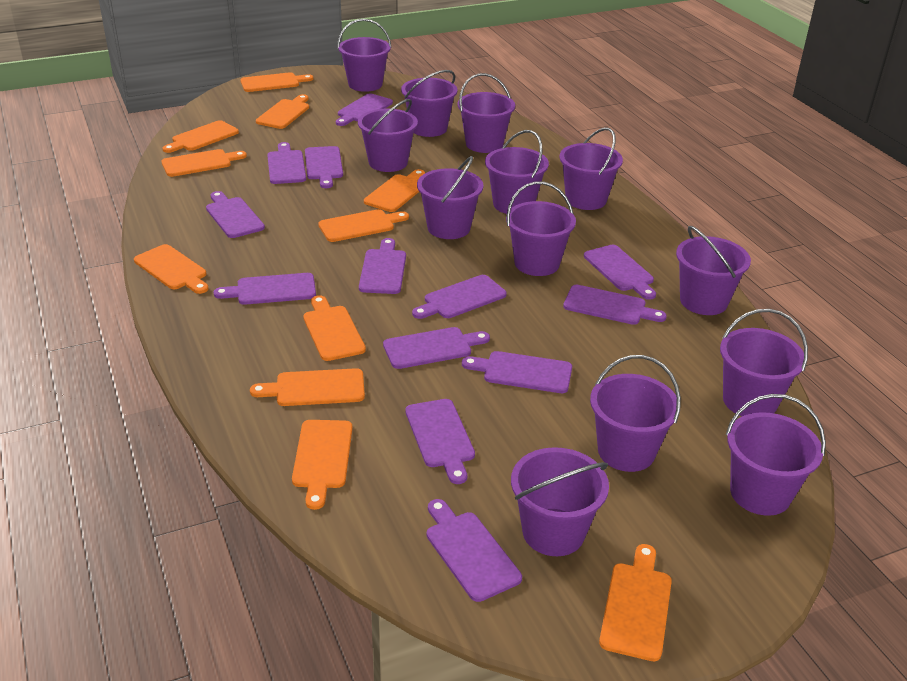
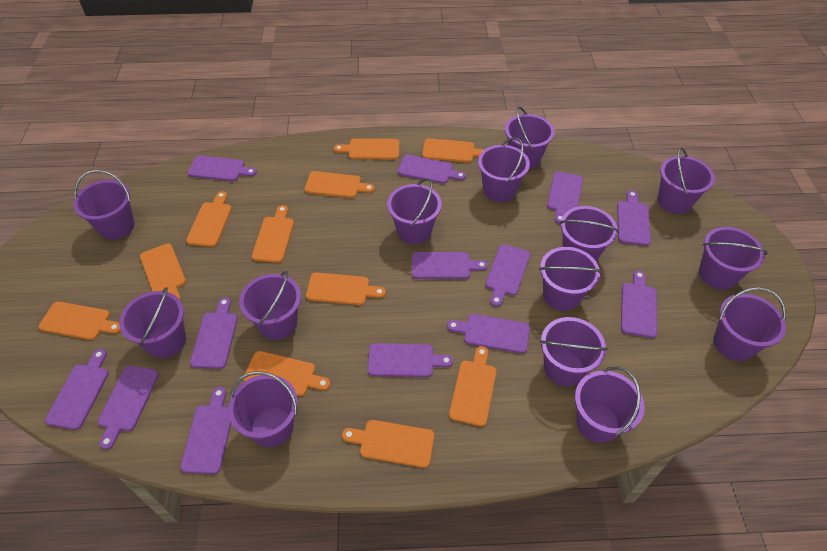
purple bucket: [337,19,392,92] [358,99,418,172] [401,70,458,137] [417,156,483,239] [458,73,515,153] [485,130,549,214] [506,181,576,276] [511,447,609,556] [559,127,623,210] [590,355,681,472] [676,226,751,315] [720,309,808,416] [726,394,826,516] = 13 -> [73,170,135,240] [119,287,186,358] [228,371,298,447] [239,271,301,340] [387,178,442,244] [478,137,530,202] [505,106,555,169] [539,247,602,311] [539,317,608,386] [559,206,619,261] [575,367,645,443] [658,147,715,214] [699,227,767,290] [713,287,786,361] = 14

